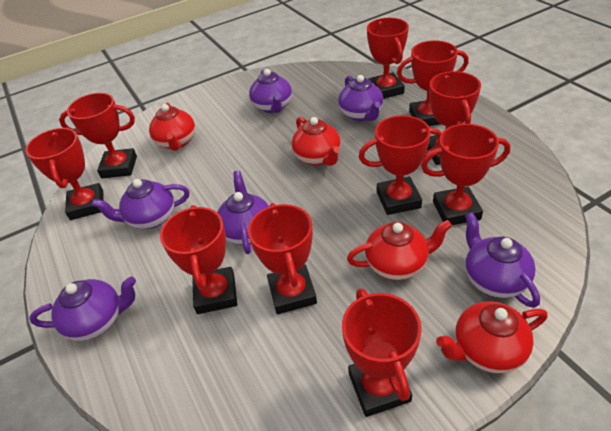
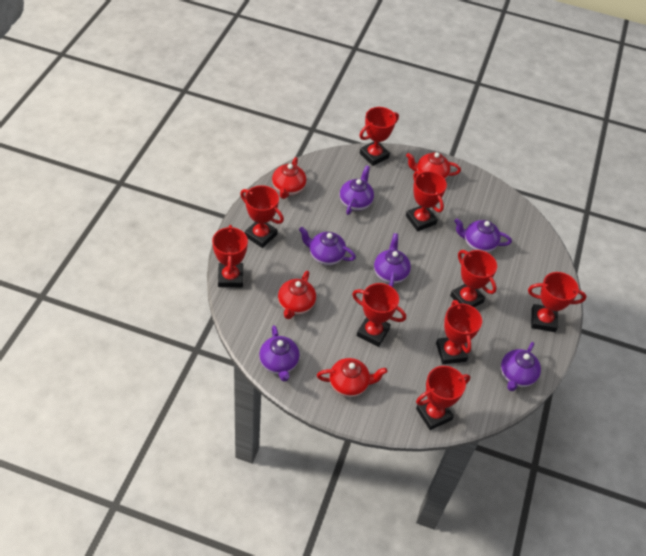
red trophy: [25,128,103,220] [59,93,137,178] [160,205,237,314] [248,203,317,314] [342,288,422,417] [359,115,441,215] [367,18,409,99] [397,40,469,126] [421,124,510,225] [427,71,481,165] = 10 -> [212,225,248,287] [240,185,284,248] [352,283,406,347] [359,107,399,166] [406,171,447,231] [416,366,470,430] [436,300,482,364] [450,250,497,307] [528,272,586,332] = 9

